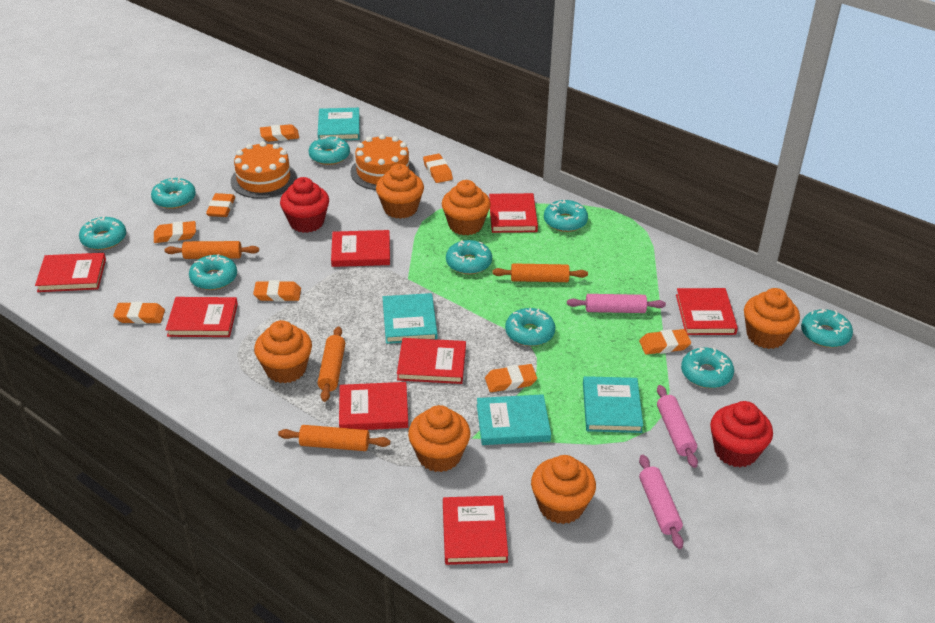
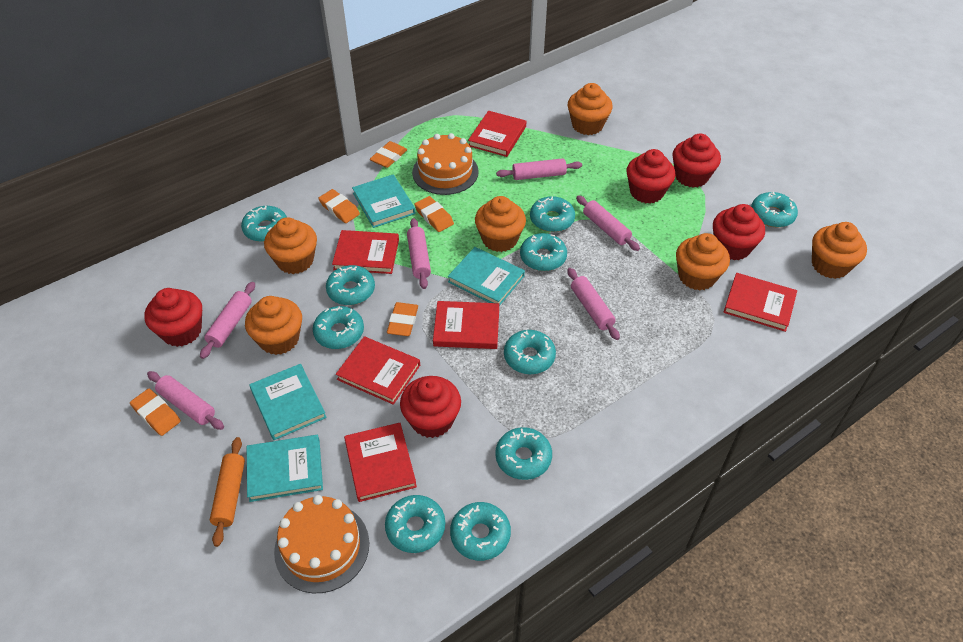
orange eraser: [113,302,165,324] [154,221,196,243] [206,193,235,217] [253,280,301,302] [260,124,299,142] [423,154,453,183] [485,364,537,392] [639,329,691,355] = 8 -> [130,389,181,436] [318,189,360,223] [370,141,407,168] [387,302,418,336] [414,196,454,232] = 5
orange rolling pin: [164,241,259,259] [278,425,390,451] [317,326,345,402] [492,263,588,282] = 4 -> [210,437,245,547] = 1
pink rolling pin: [567,294,666,313] [639,455,684,549] [657,385,698,468] = 3 -> [147,371,224,430] [200,282,255,359] [407,218,431,289] [496,158,582,180] [567,268,620,340] [576,195,640,251] = 6
red book: [35,253,106,292] [165,297,238,337] [331,230,390,267] [339,382,408,430] [397,338,466,384] [443,496,508,565] [489,193,538,233] [676,288,738,335] = 8 -> [332,230,399,274] [336,336,420,405] [344,423,417,502] [433,301,499,349] [468,111,526,157] [723,273,797,332] = 6
red cupcake: [280,177,329,233] [710,401,773,468] = 2 -> [145,288,202,347] [400,376,461,438] [627,149,675,204] [672,134,721,188] [713,204,765,260] = 5
turquoise donut: [79,217,126,250] [151,177,196,209] [189,254,237,290] [309,136,350,165] [446,240,492,274] [505,308,555,346] [544,200,588,232] [681,347,734,388] [801,309,853,348] = 9 -> [241,206,287,242] [313,306,364,349] [326,265,375,305] [385,495,445,553] [450,502,511,561] [495,427,552,480] [504,330,556,374] [520,233,567,271] [530,196,575,232] [751,192,798,227] = 10

